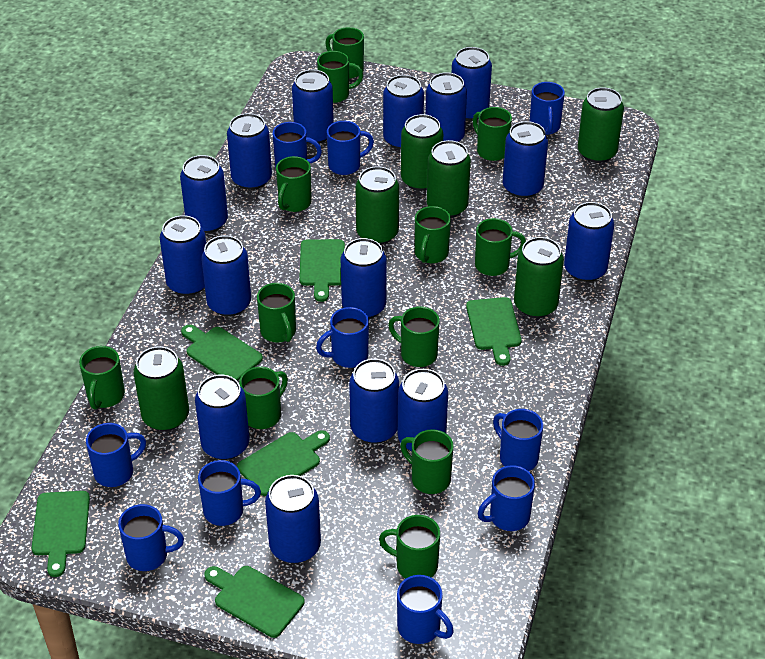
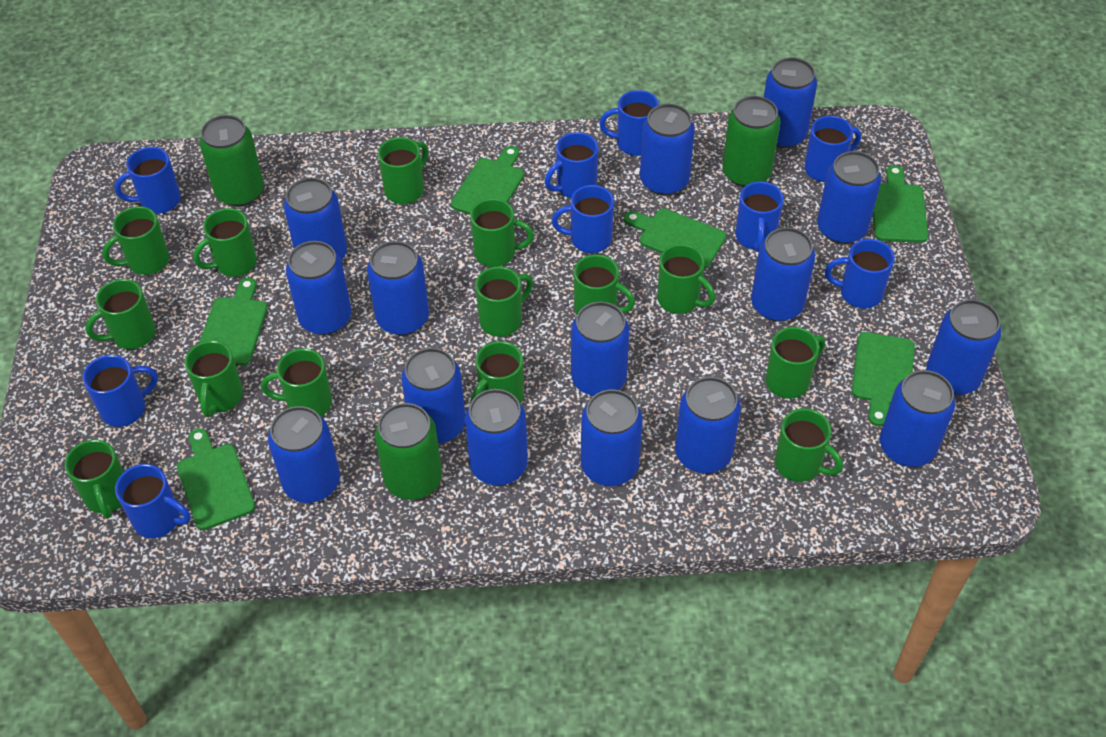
blue mug: [86,423,146,487] [118,504,184,571] [198,460,261,526] [273,122,322,167] [316,307,369,368] [327,121,374,175] [397,575,454,644] [478,465,535,531] [493,409,543,471] [530,82,565,135] = 10 -> [83,355,158,427] [114,147,181,214] [115,464,191,538] [545,132,598,198] [552,185,614,253] [599,90,659,156] [735,181,784,252] [804,116,861,182] [825,239,895,308] = 9
green can: [134,346,189,431] [356,166,399,245] [401,114,443,191] [427,140,471,218] [514,237,564,318] [578,87,624,163] = 6 -> [199,115,264,207] [375,403,442,500] [722,96,781,187] = 3
green mug: [79,346,125,410] [239,367,288,429] [257,283,296,343] [276,156,312,212] [317,51,363,103] [325,27,364,79] [379,515,440,579] [388,307,440,367] [400,429,454,494] [415,206,451,263] [473,107,512,161] [475,218,526,276] = 12 -> [65,440,124,518] [86,279,156,349] [102,206,169,275] [185,341,243,417] [193,208,257,277] [261,348,332,416] [378,137,428,204] [470,198,534,267] [470,341,524,404] [475,266,533,337] [574,254,635,315] [657,244,715,314] [766,327,825,399] [775,408,843,482] = 14

